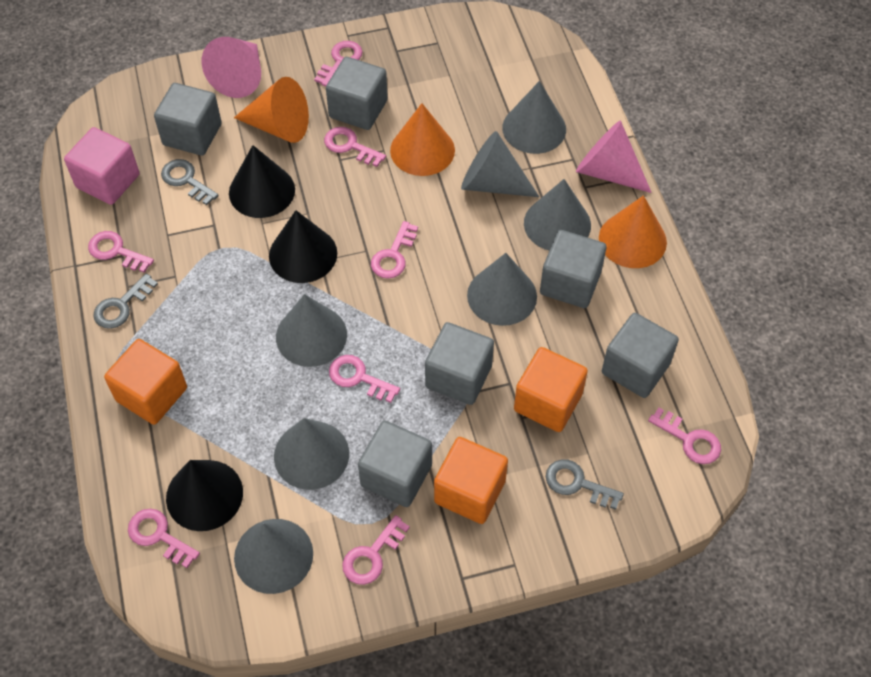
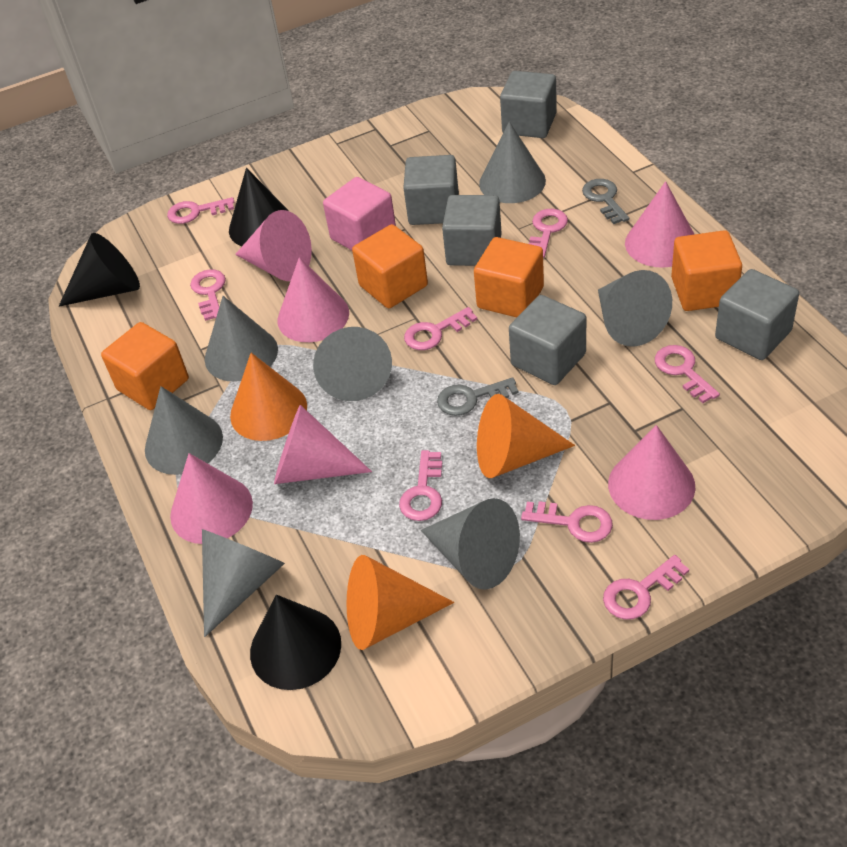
grey cube: [154,83,222,156] [326,57,388,130] [358,420,432,507] [425,322,494,405] [540,230,607,308] [602,313,679,398] = 6 -> [403,155,459,225] [442,195,502,266] [500,71,557,138] [509,295,586,385] [715,269,799,360] = 5
grey key: [93,273,158,329] [161,159,219,205] [546,459,624,510] = 3 -> [437,377,518,416] [582,179,629,224] = 2
orange cube: [104,339,187,425] [434,437,508,524] [514,347,588,432] = 3 -> [101,322,189,410] [352,224,428,308] [474,237,544,317] [671,230,742,311] = 4
pink cone: [202,37,261,98] [576,121,652,193] = 2 -> [170,453,253,544] [235,210,312,281] [274,405,372,484] [278,257,349,342] [608,425,696,520] [625,181,695,268] = 6

